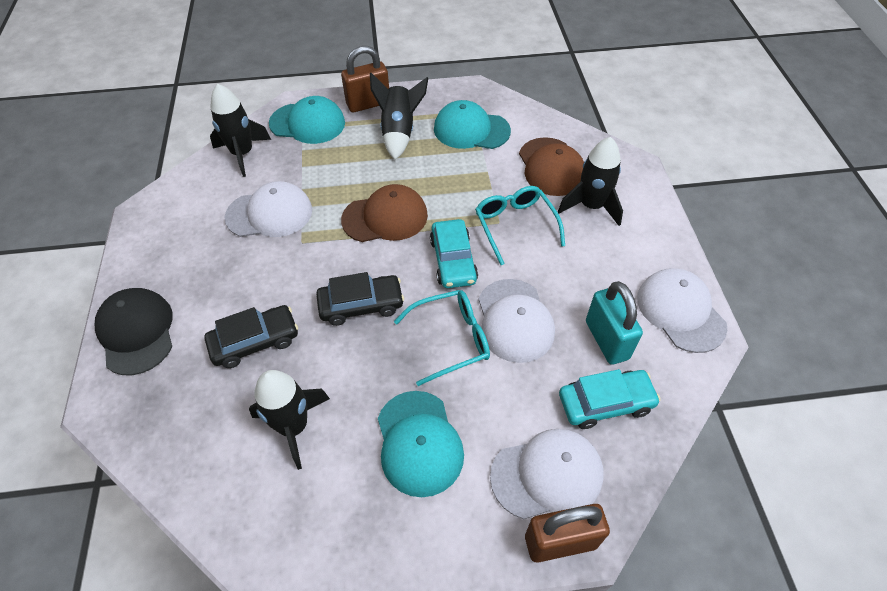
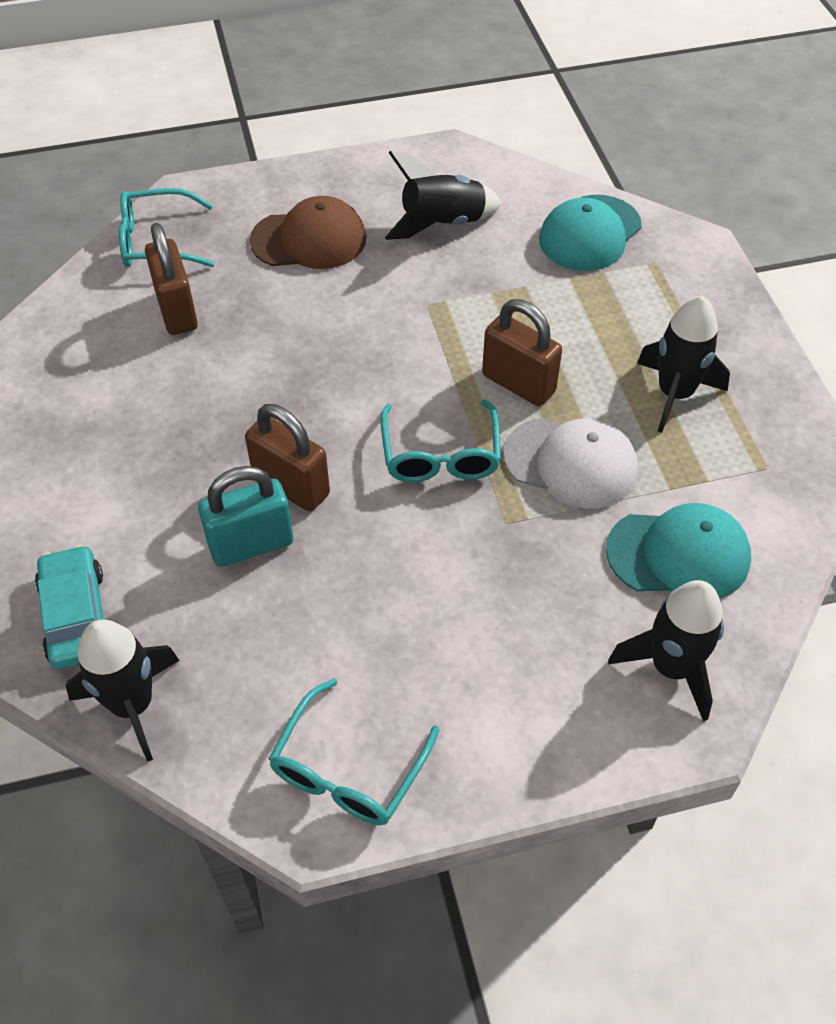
black cap: [95,288,173,375] = 1 -> none = 0
black car: [204,305,298,368] [316,272,404,326] = 2 -> none = 0
brown cap: [341,184,428,242] [519,137,584,196] = 2 -> [249,196,366,269] = 1
brown padlock: [341,46,389,112] [525,504,610,563] = 2 -> [145,223,198,335] [245,404,330,511] [482,299,562,406] = 3
turquoise cap: [269,96,345,144] [378,391,464,497] [434,100,511,149] = 3 -> [539,195,642,271] [606,503,751,599] = 2
turquoise car: [430,219,478,288] [559,369,661,429] = 2 -> [35,545,104,669] = 1
turquoise glasses: [394,290,490,386] [475,186,565,265] = 2 -> [119,188,214,267] [269,678,439,826] [380,399,501,482] = 3
white cap: [225,181,312,237] [478,279,555,363] [490,429,604,519] [637,268,727,353] = 4 -> [503,418,638,509] = 1

